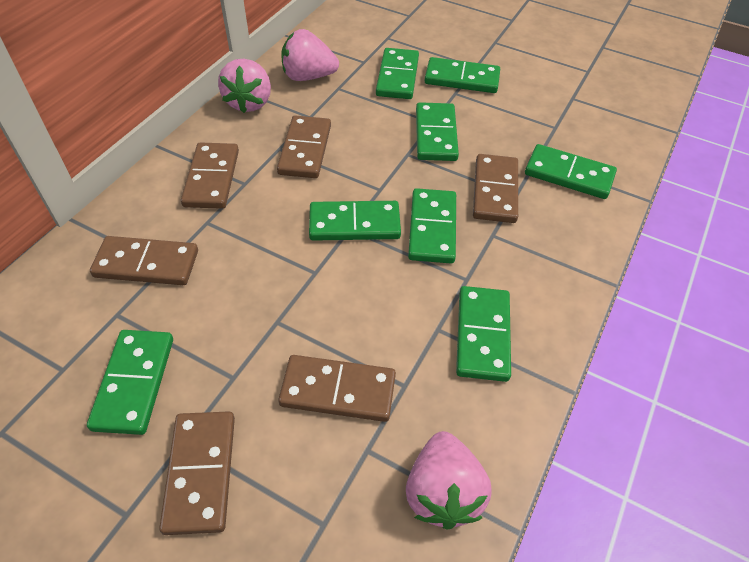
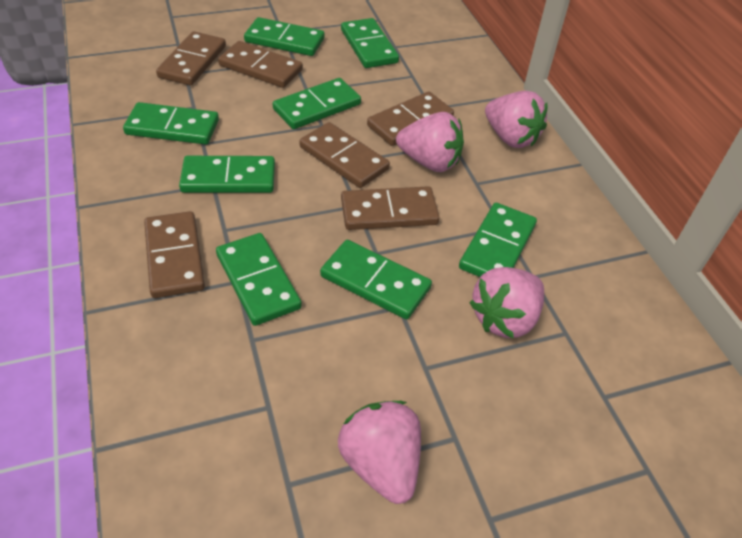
pink strawberry: [218,59,271,113] [281,29,339,81] [406,431,492,530] = 3 -> [338,401,421,504] [396,112,464,172] [469,267,544,339] [485,91,547,148] = 4

